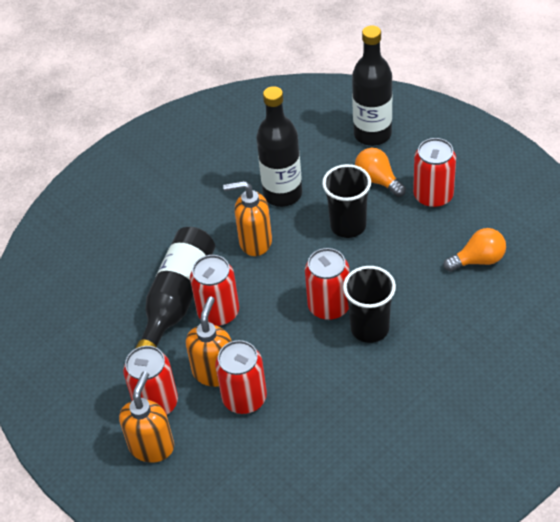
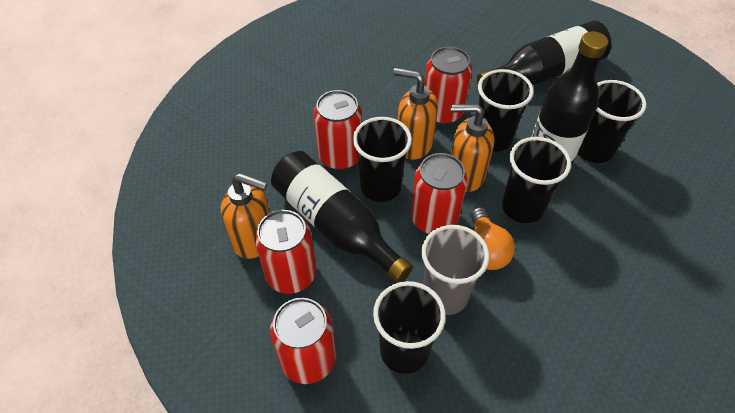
black cup: [322,164,371,238] [343,266,396,343] = 2 -> [353,117,412,202] [373,281,446,374] [478,69,534,152] [502,137,571,223] [578,80,646,163] = 5
grey cup: none = 0 -> [421,225,489,315] = 1
orange light bulb: [355,148,406,197] [444,228,506,272] = 2 -> [471,207,515,270] = 1

